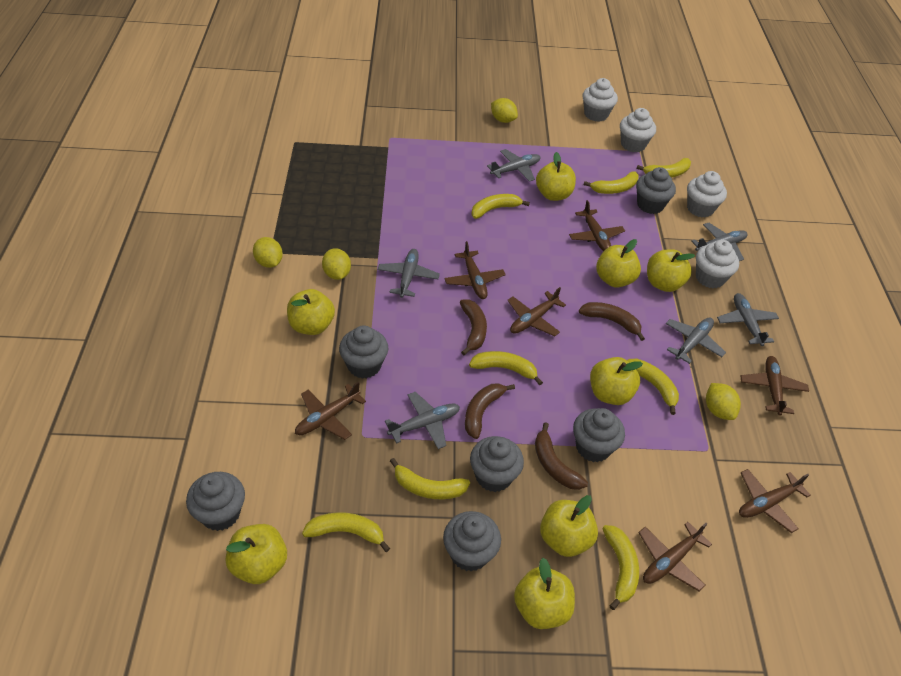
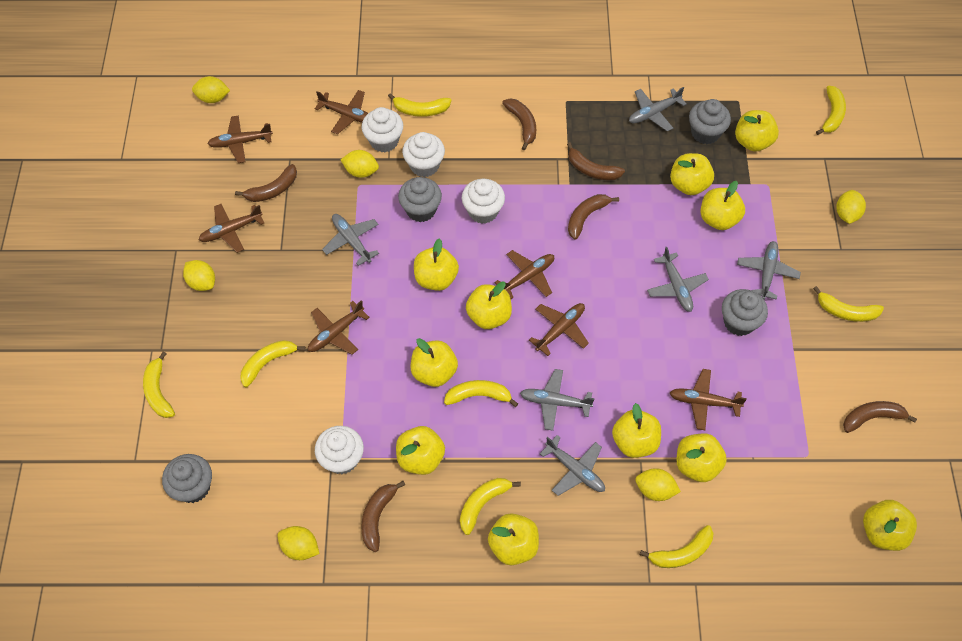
brown banana: [460,299,487,355] [465,383,515,439] [535,422,588,490] [579,302,645,341] = 4 -> [235,164,297,202] [361,481,405,552] [502,98,536,151] [567,142,625,180] [568,194,619,240] [843,401,917,433] = 6
grey cupcake: [186,472,245,531] [339,326,388,379] [443,511,501,572] [470,436,524,492] [573,408,625,462] [636,167,676,214] = 6 -> [162,454,212,503] [398,177,442,222] [689,99,731,144] [722,289,768,336] = 4
yellow apple: [225,524,287,584] [287,289,335,335] [514,558,575,629] [536,152,576,201] [540,495,598,557] [590,357,643,405] [596,239,641,288] [647,249,695,292] = 8 -> [396,426,445,475] [411,338,458,387] [414,238,459,291] [466,281,512,329] [488,513,539,565] [612,403,661,458] [670,153,714,195] [676,433,727,482] [701,181,745,230] [735,110,779,152] [863,500,917,551] = 11
yellow lemon: [253,237,283,268] [322,248,351,280] [491,98,518,123] [706,383,741,420] = 4 -> [183,260,215,291] [192,76,230,103] [277,526,319,560] [341,150,379,178] [635,468,681,501] [836,190,866,224] = 6

